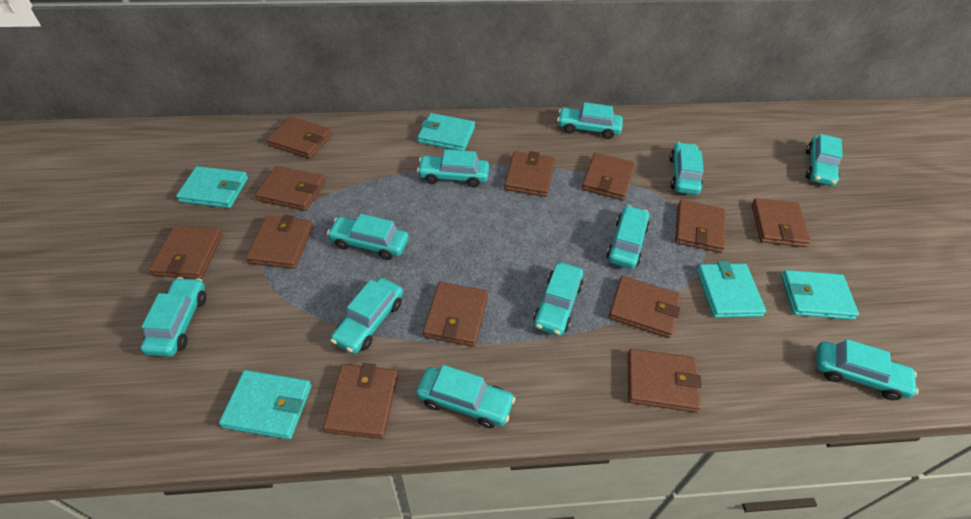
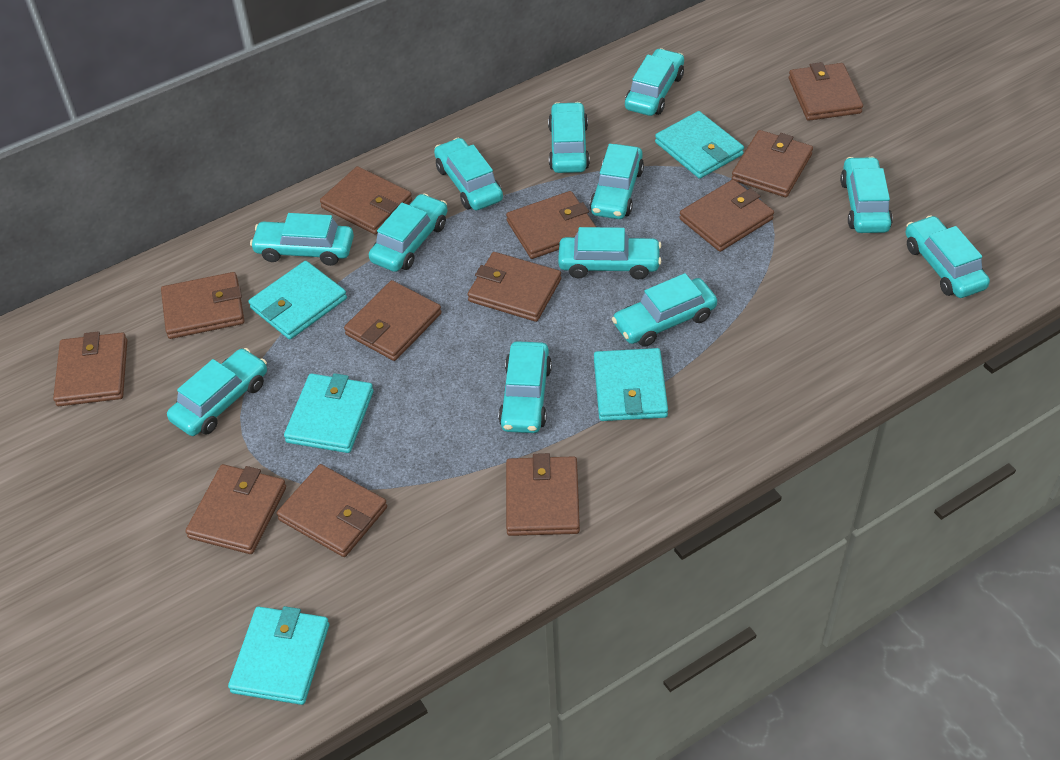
turquoise car: [141,277,206,357] [327,214,409,260] [331,278,403,354] [416,365,515,428] [417,149,489,188] [533,262,584,336] [557,102,623,139] [607,205,650,269] [670,142,704,195] [806,134,843,186] [816,339,919,400] = 11 -> [167,348,267,436] [250,213,354,266] [369,194,448,272] [434,138,503,210] [498,341,552,433] [548,102,590,173] [558,227,662,279] [590,144,644,219] [612,273,717,347] [625,48,684,116] [840,157,893,233] [905,215,990,298] = 12

